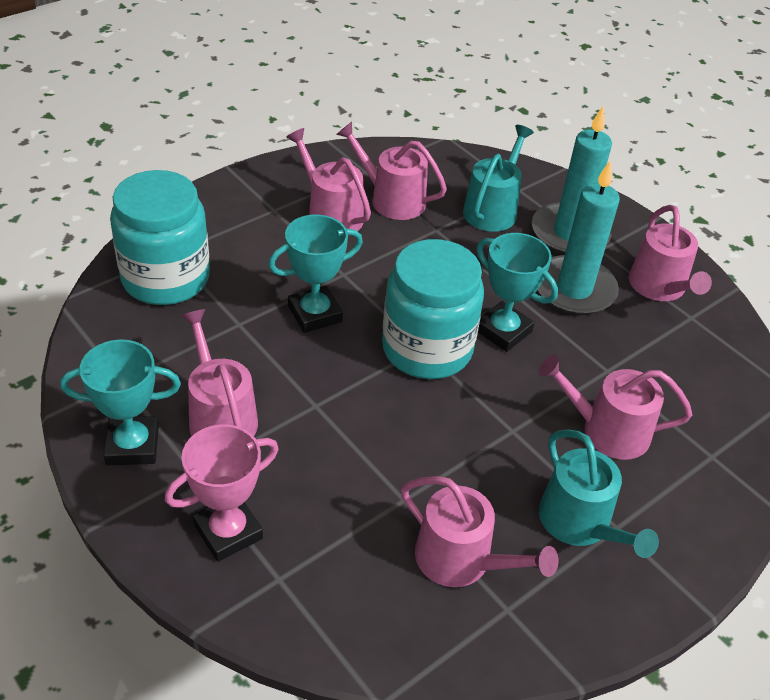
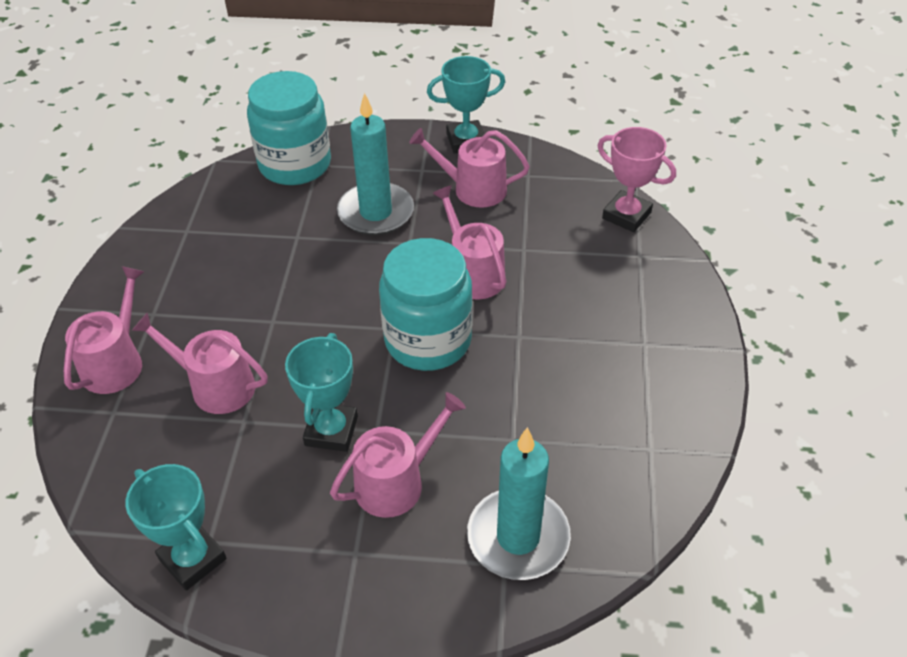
pink watering can: [181,309,258,436] [286,128,371,231] [336,122,447,220] [401,476,558,587] [538,355,692,460] [629,205,712,301] = 6 -> [64,266,144,394] [132,313,267,414] [330,392,466,518] [409,128,530,208] [432,185,507,299] = 5
turquoise watering can: [463,125,534,232] [539,430,659,558] = 2 -> none = 0

